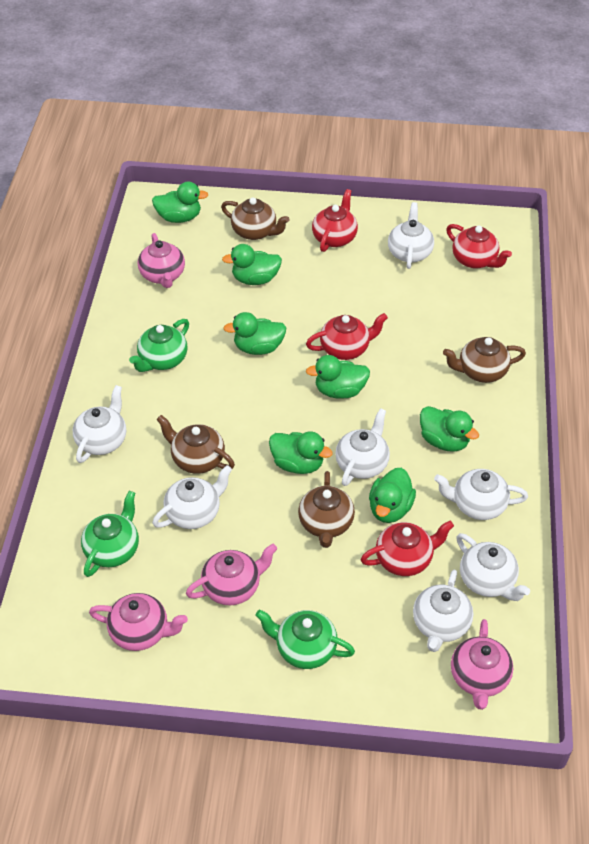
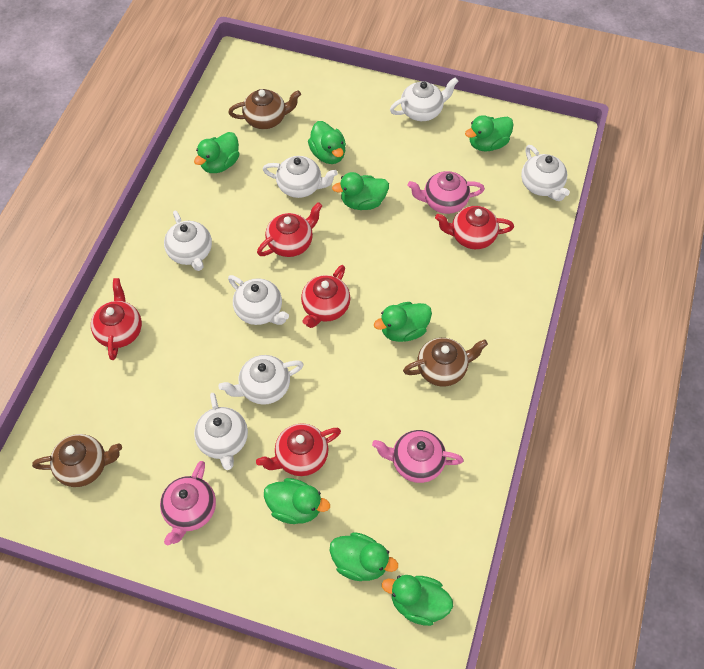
brown teapot: [156,415,235,474] [221,197,289,240] [298,471,355,548] [443,337,526,383] = 4 -> [32,434,122,487] [228,89,301,129] [403,338,488,387] = 3
green duck: [152,182,208,223] [222,244,282,285] [223,312,286,355] [269,431,333,474] [306,355,370,399] [369,468,416,523] [420,406,479,452] = 7 -> [194,132,240,173] [264,478,330,524] [308,121,346,164] [329,532,398,581] [332,172,389,210] [374,302,432,342] [382,575,453,626] [465,115,514,151] = 8
green teapot: [81,491,139,577] [129,319,189,372] [256,610,355,669] = 3 -> none = 0
pink teapot: [89,593,188,651] [138,233,185,288] [186,544,277,605] [451,619,513,710] = 4 -> [160,461,216,545] [372,430,464,483] [408,171,485,214] = 3
red teapot: [306,313,388,360] [312,189,358,252] [361,521,454,576] [446,224,512,268] = 4 -> [91,278,142,360] [256,423,341,476] [257,202,322,257] [301,265,350,328] [435,206,514,249] = 5

